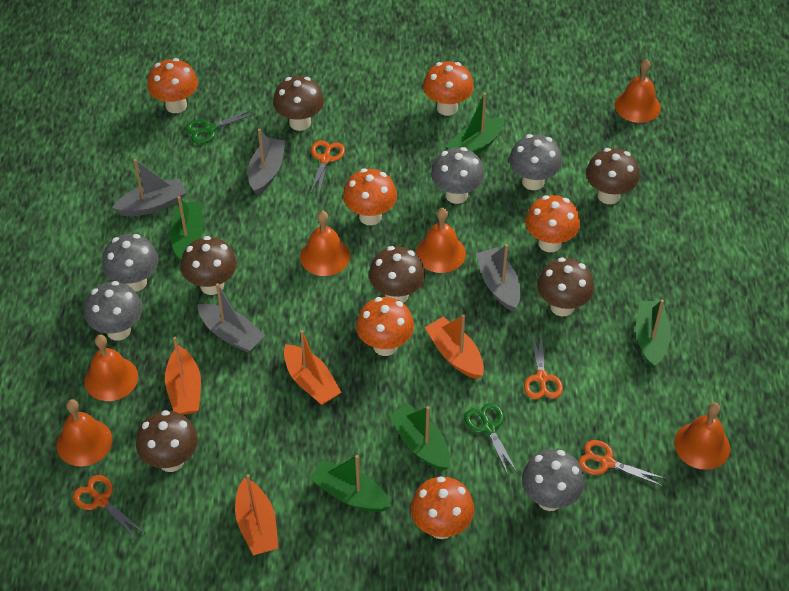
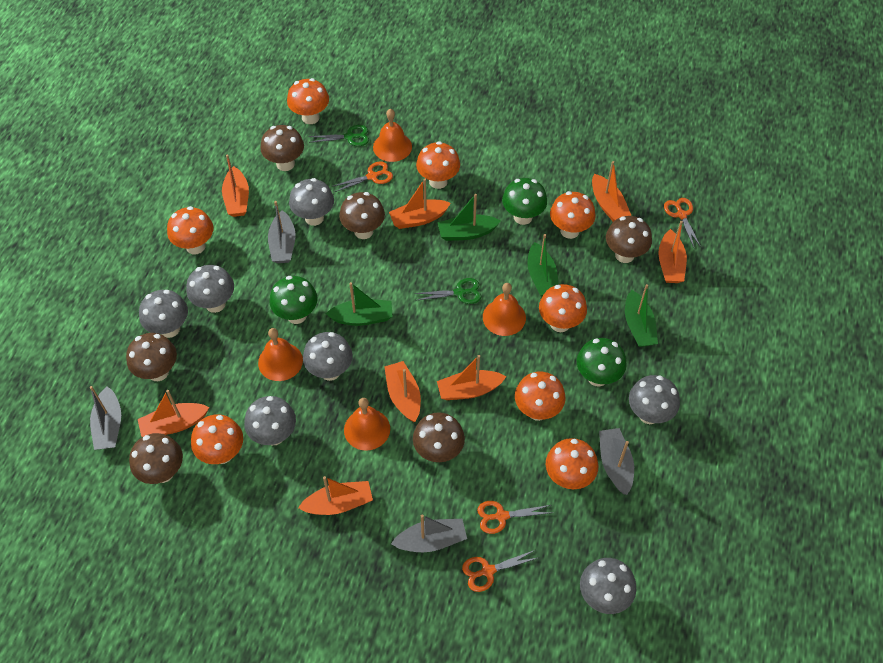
green boat: [170,196,203,260] [310,455,391,512] [389,403,450,471] [446,93,505,154] [636,300,671,368] = 5 -> [326,282,393,326] [438,194,501,241] [528,234,558,297] [625,284,658,347] = 4
green mushroom: none = 0 -> [270,276,318,324] [502,178,547,225] [577,338,627,387] = 3
grey mushroom: [84,281,142,341] [102,234,159,292] [431,147,484,204] [509,134,562,190] [522,449,585,511] = 5 -> [139,290,188,338] [186,265,234,313] [244,396,296,445] [289,178,334,226] [303,332,353,381] [580,558,636,614] [629,375,680,424] = 7
orange bell: [57,399,112,467] [84,335,138,401] [300,211,350,276] [416,208,466,273] [615,59,661,123] [674,402,730,470] = 6 -> [258,328,303,381] [344,398,390,451] [373,109,412,162] [483,283,526,336] = 4
orange boat: [165,337,201,415] [235,474,278,555] [284,330,341,405] [425,314,484,379] = 4 -> [138,390,209,437] [222,155,249,217] [298,476,373,515] [384,361,421,422] [389,179,451,229] [437,355,506,400] [592,161,631,222] [658,221,687,283] = 8
orange mushroom: [147,58,198,113] [343,168,397,225] [356,297,414,356] [411,476,474,539] [423,61,474,116] [525,195,580,252] = 6 -> [167,206,213,254] [191,414,243,464] [287,78,329,124] [416,141,460,189] [515,372,566,421] [539,284,587,332] [546,438,598,489] [550,191,596,239] = 8

